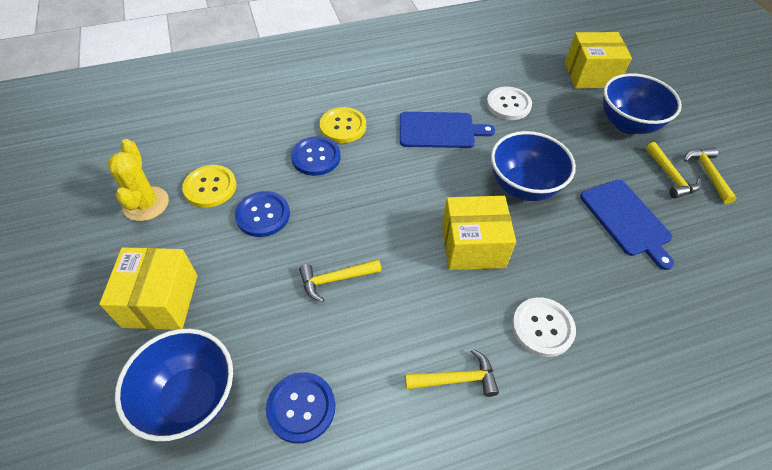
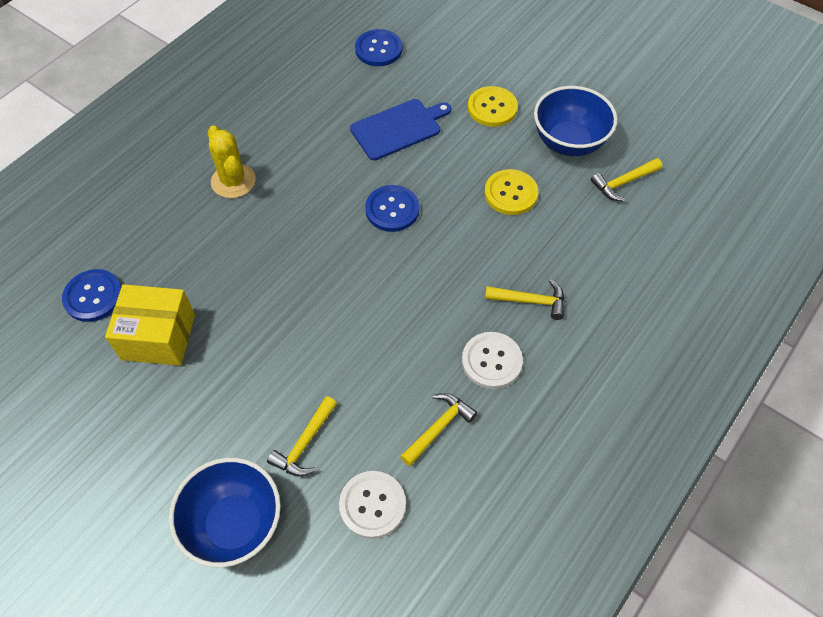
blue bowl: [115,329,233,441] [491,131,576,201] [603,73,682,134] = 3 -> [169,458,281,567] [534,86,617,156] = 2
blue cutting board: [400,112,495,148] [580,180,674,270] = 2 -> [350,99,451,160] = 1
yellow box: [99,247,197,330] [442,196,516,270] [565,32,632,88] = 3 -> [105,284,195,366] = 1

